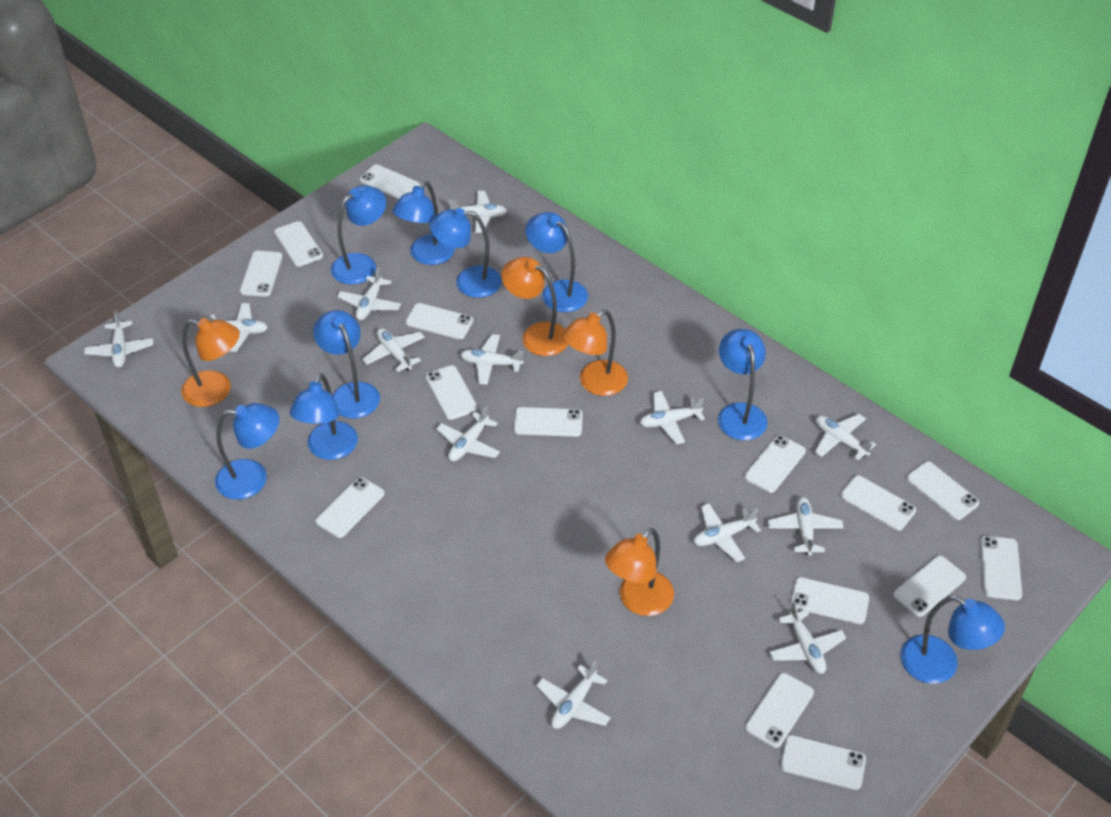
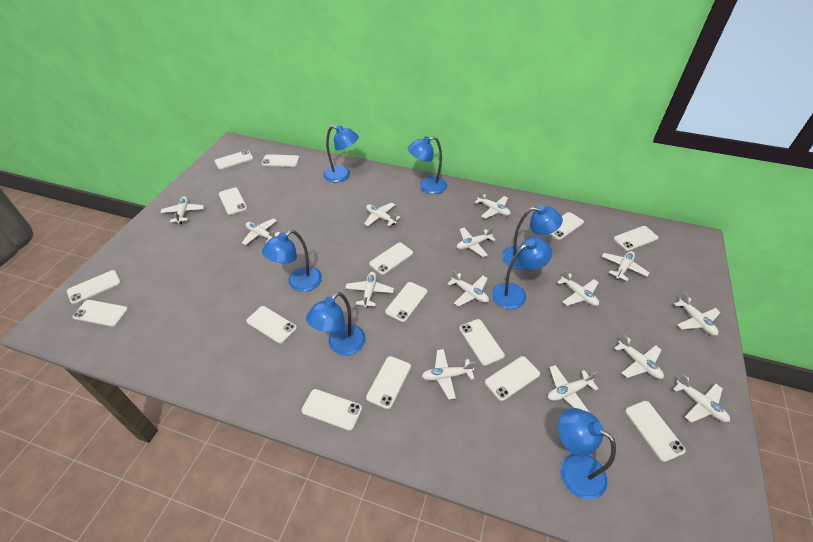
blue lamp: [215,403,279,499] [290,373,358,460] [313,310,380,419] [331,185,386,285] [392,181,455,265] [429,208,502,298] [526,212,588,312] [718,329,768,440] [900,595,1005,684] = 9 -> [262,230,322,292] [306,292,366,355] [323,125,359,182] [408,136,447,194] [492,237,552,309] [502,205,563,269] [558,408,616,500] = 7
orange lamp: [182,318,240,407] [501,257,568,356] [562,309,628,396] [605,528,674,616] = 4 -> none = 0
white plane: [84,311,153,368] [203,303,268,352] [337,267,401,320] [362,328,425,372] [436,406,500,462] [448,191,507,233] [460,334,524,385] [536,661,611,729] [640,391,705,444] [694,503,761,562] [768,497,844,556] [769,602,846,674] [815,414,876,460] = 13 -> [160,196,204,224] [242,218,280,245] [345,272,394,308] [364,203,400,226] [422,349,475,400] [447,270,489,307] [457,227,496,257] [475,191,511,219] [548,365,599,413] [557,270,599,306] [602,251,649,281] [614,334,664,379] [673,374,730,423] [674,292,721,336] = 14

